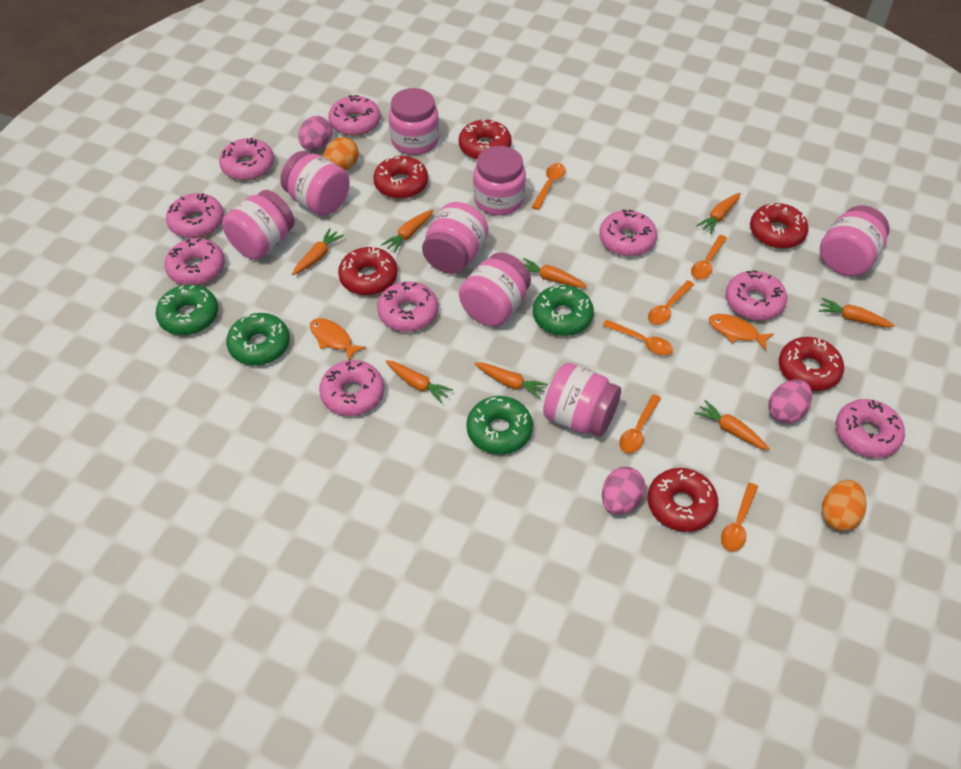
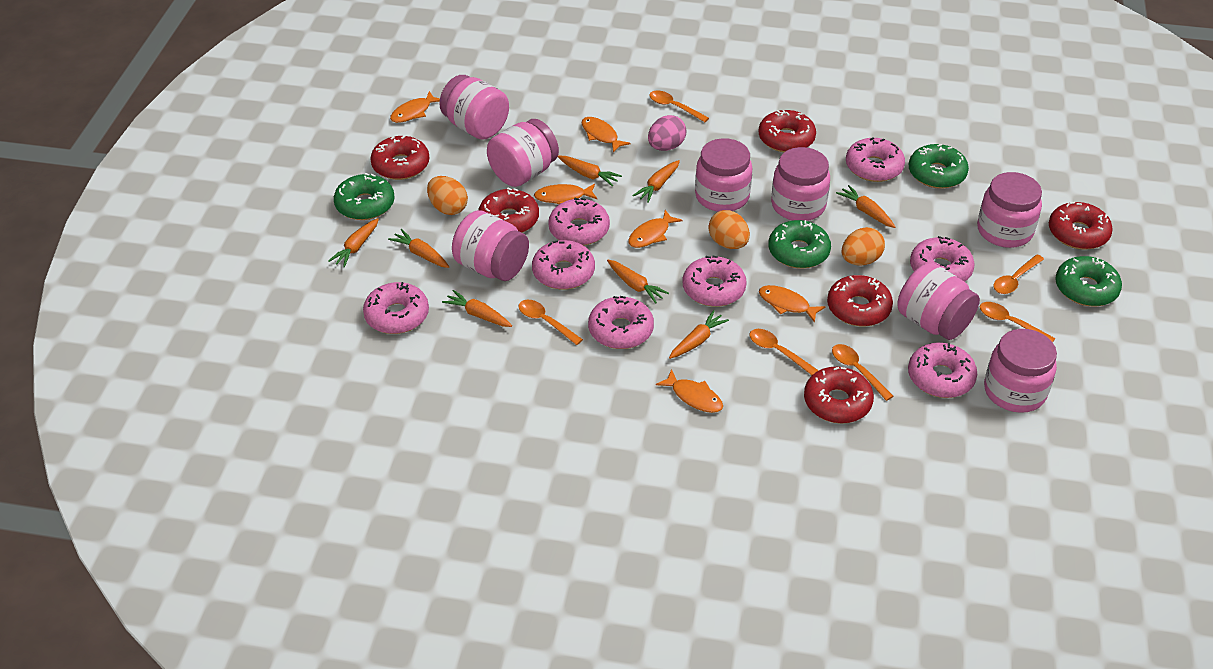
orange egg: [323,137,359,171] [822,480,867,531] = 2 -> [427,176,468,215] [709,210,750,249] [842,227,885,265] = 3
orange fish: [310,318,366,361] [709,314,774,350] = 2 -> [390,91,440,123] [534,184,598,204] [582,117,630,153] [628,210,682,248] [656,369,723,413] [759,285,826,323] = 6
pink donut: [164,238,225,285] [166,193,224,238] [219,138,274,180] [319,360,384,416] [328,95,380,136] [377,281,438,332] [599,209,657,256] [726,270,787,321] [836,399,905,458] = 9 -> [363,282,429,334] [532,240,595,290] [548,198,610,246] [588,296,654,349] [682,256,747,307] [846,137,905,182] [908,343,977,398] [910,236,975,282] = 8
pink egg: [298,116,333,151] [602,467,645,515] [768,379,812,424] = 3 -> [648,115,687,151] = 1

